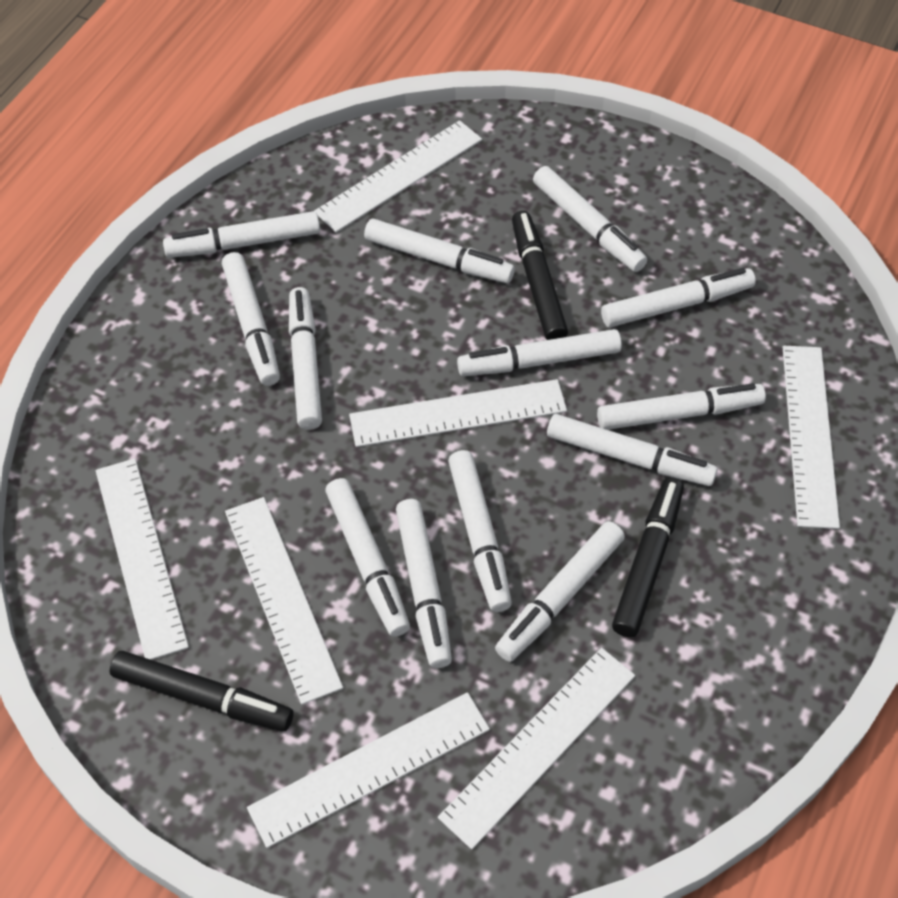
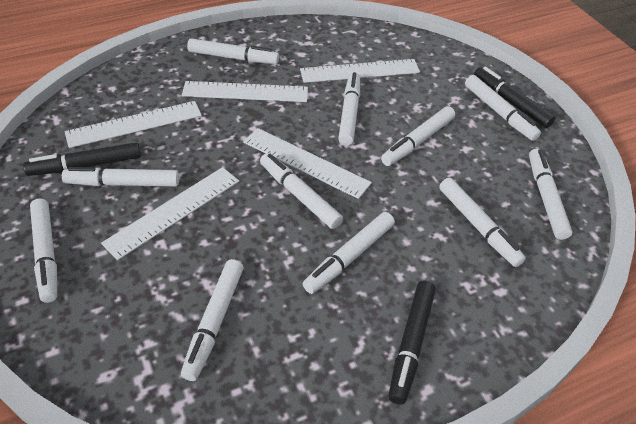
white marker: [163,211,320,258] [222,252,280,386] [289,287,322,430] [325,478,410,637] [364,218,515,283] [396,499,452,668] [448,450,512,612] [457,329,622,376] [495,521,625,662] [533,166,647,272] [547,414,717,486] [597,383,766,430] [601,268,756,328] = 13 -> [30,198,57,303] [62,167,179,187] [181,259,243,381] [187,38,279,64] [260,153,343,229] [303,212,395,294] [338,72,360,146] [381,106,455,166] [439,178,526,267] [465,75,541,141] [529,148,573,240] = 11
white ruler: [96,459,189,660] [225,497,343,705] [247,692,490,848] [314,120,482,232] [349,379,567,447] [438,648,635,849] [783,346,840,529] = 7 -> [65,101,202,148] [101,167,239,260] [182,81,308,102] [243,128,372,199] [300,59,420,83] = 5

